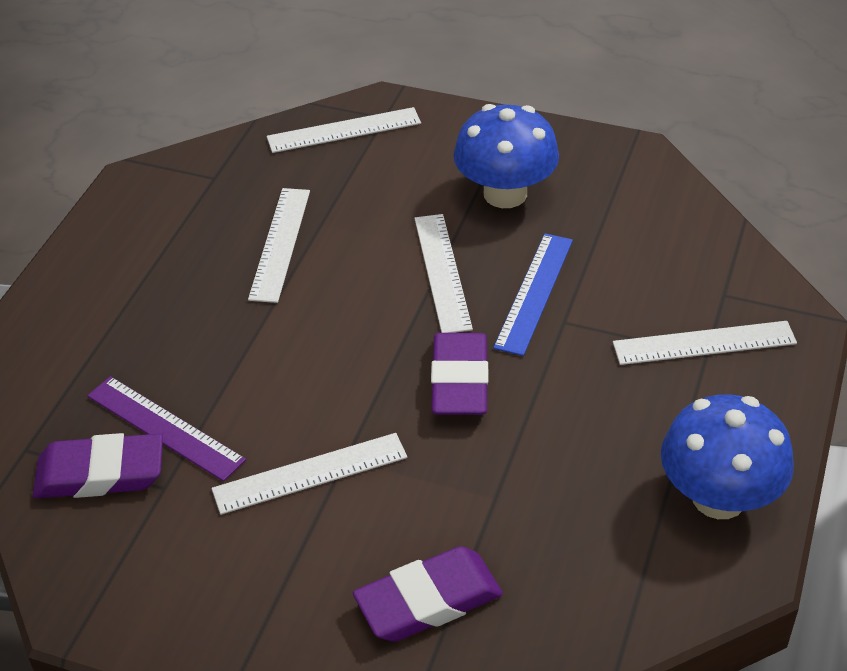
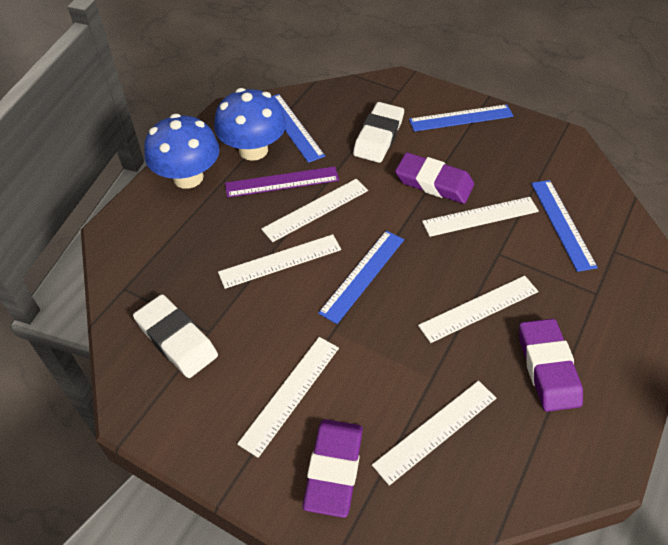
blue ruler: [493,233,573,356] = 1 -> [273,94,325,163] [318,230,404,324] [409,104,514,132] [531,180,598,272] = 4
white eraser: none = 0 -> [133,294,218,378] [353,102,404,163] = 2
white ruler: [212,433,407,515] [248,188,310,303] [267,107,421,153] [414,214,473,333] [613,321,797,365] = 5 -> [218,234,341,289] [237,337,339,458] [261,179,368,242] [372,381,496,486] [418,276,538,343] [422,197,539,237] = 6

